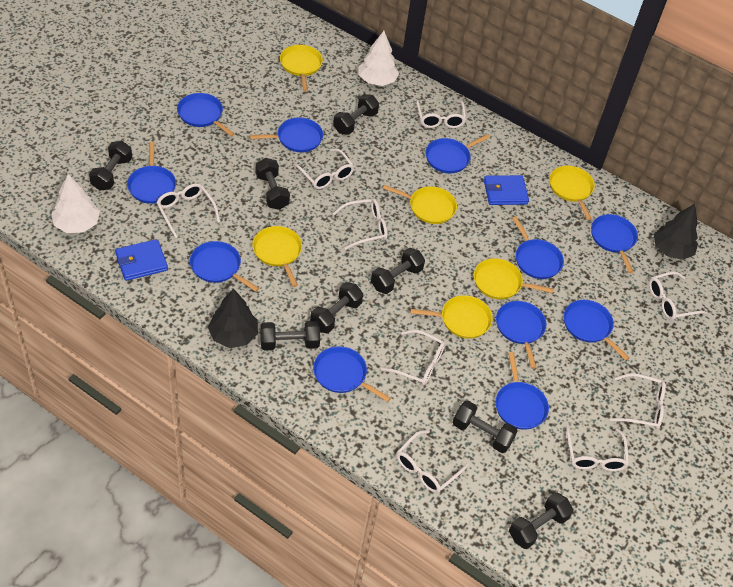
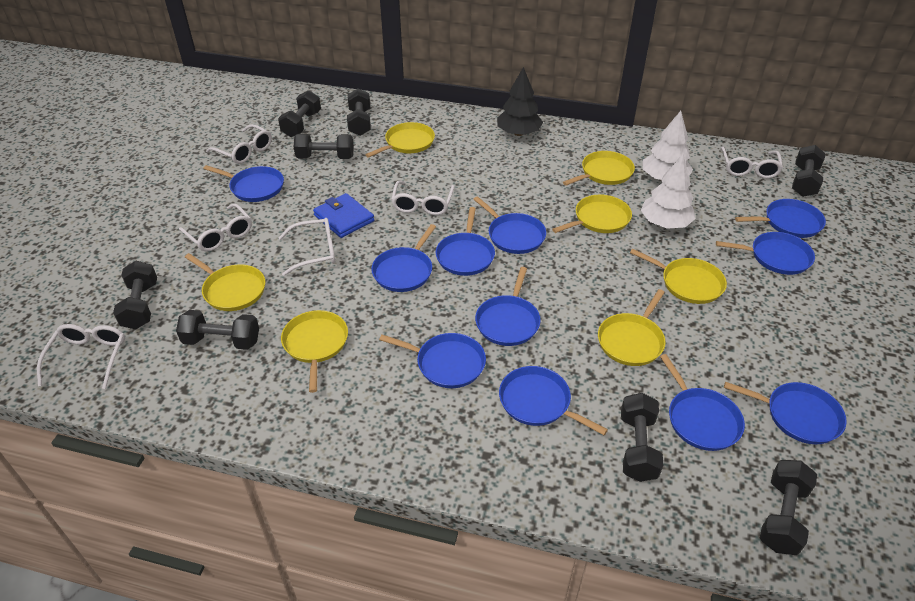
black tree: [208,288,258,348] [653,204,698,260] = 2 -> [497,67,543,136] = 1
blue wallet: [115,239,168,281] [484,175,529,205] = 2 -> [313,193,374,238] = 1
white glasses: [156,183,220,238] [293,149,355,189] [333,199,388,249] [381,330,445,385] [397,430,469,493] [416,100,466,128] [566,425,629,471] [610,373,666,429] [649,272,708,320] = 9 -> [37,324,125,389] [179,203,252,252] [206,124,272,164] [279,218,335,276] [391,181,455,215] [720,147,783,178] = 6
yellow pan: [252,226,302,287] [280,45,323,91] [383,185,457,224] [410,295,493,339] [474,258,553,299] [549,166,595,220] = 6 -> [185,253,265,311] [281,310,348,393] [366,122,435,158] [552,195,632,233] [563,151,635,186] [598,289,666,366] [630,249,727,304] = 7

